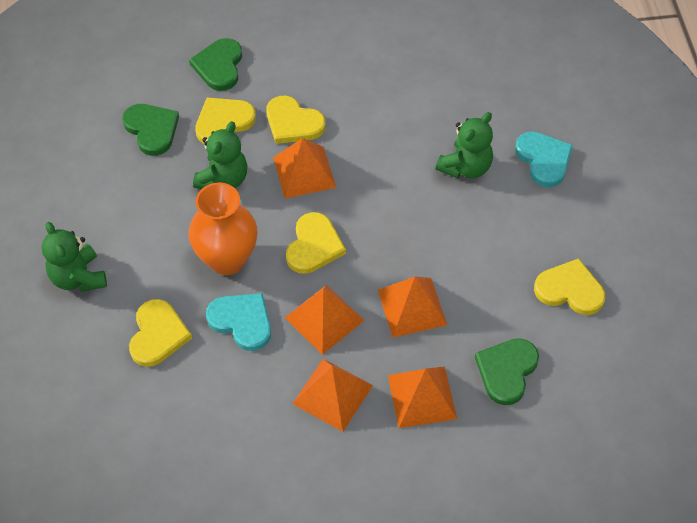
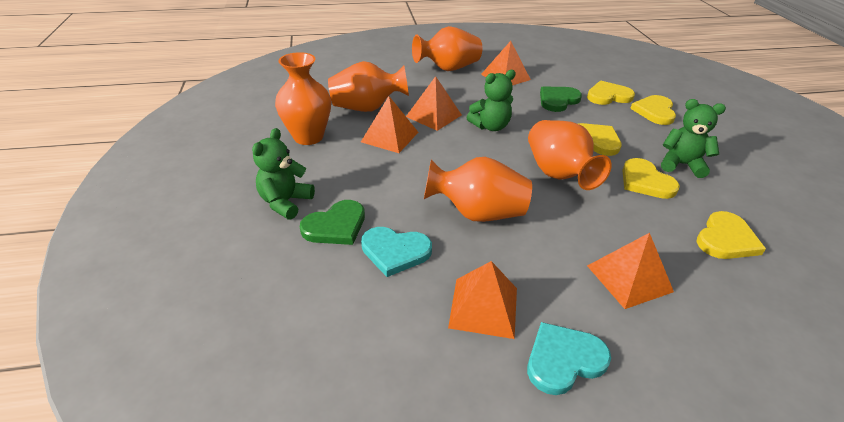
green heart: [122,104,179,156] [189,38,242,91] [475,338,539,405] = 3 -> [300,200,365,245] [540,87,582,112] = 2
orange vase: [188,183,257,275] = 1 -> [275,52,331,145] [328,61,409,112] [412,26,482,71] [424,157,532,222] [528,120,612,190] = 5

